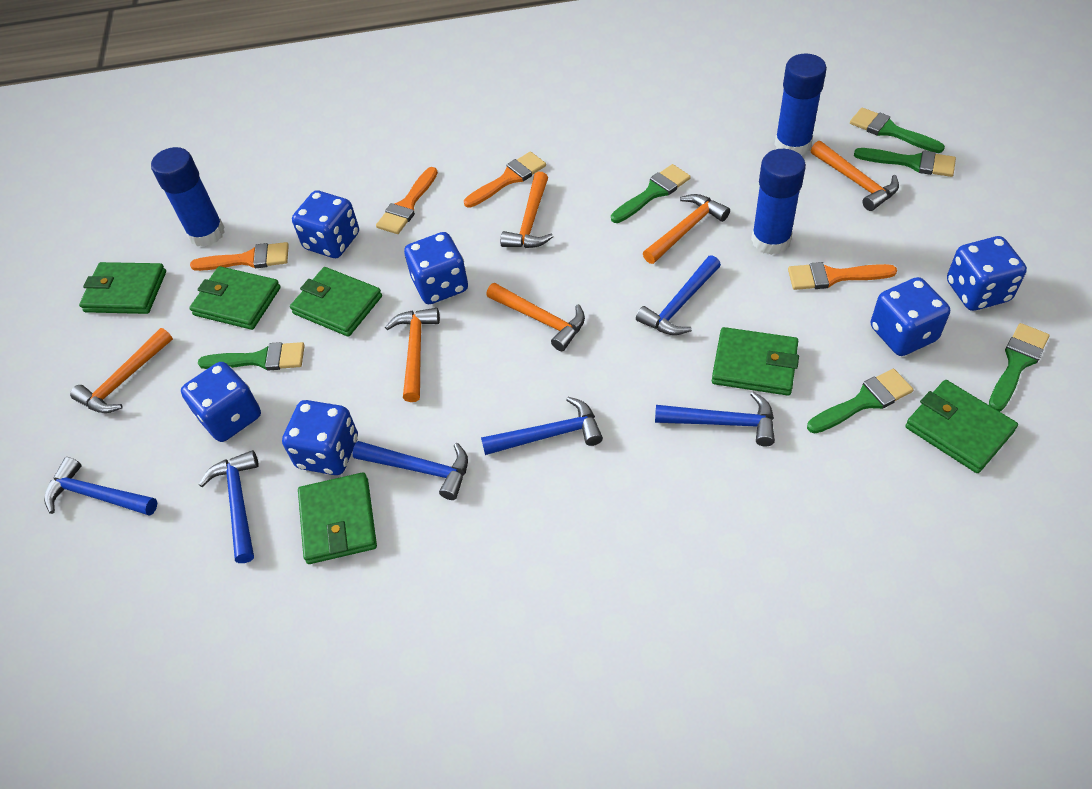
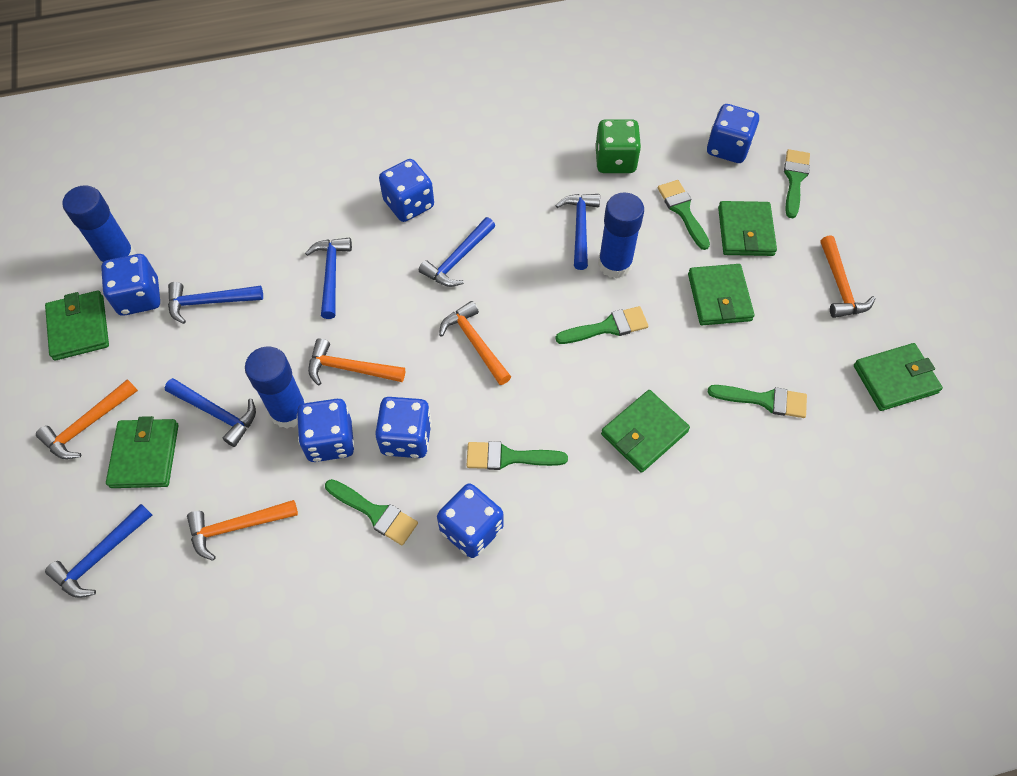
green dice: none = 0 -> [595,119,641,173] = 1
orange brush: [190,242,289,271] [376,167,438,234] [464,152,546,208] [788,262,897,290] = 4 -> none = 0
orange hammer: [70,328,173,413] [385,308,440,402] [486,283,585,351] [500,172,553,248] [643,194,730,264] [811,141,899,211] = 6 -> [36,379,138,459] [187,500,298,561] [308,338,405,386] [439,301,511,385] [820,235,875,318] = 5

